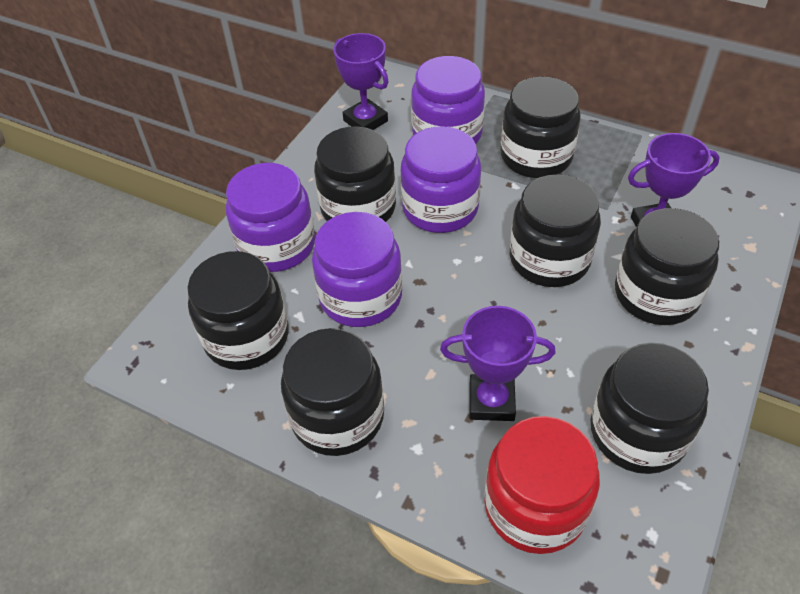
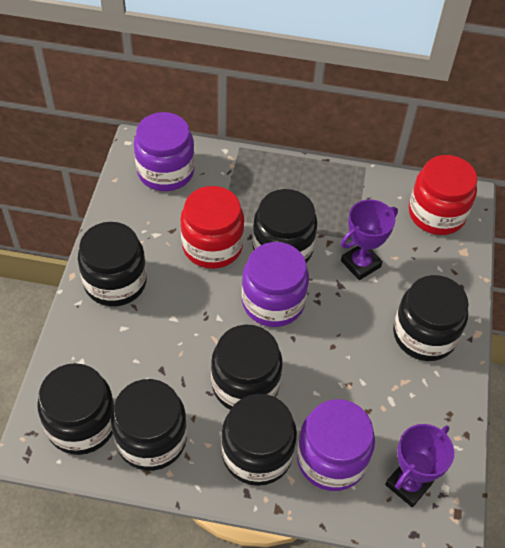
purple jar: [226,163,315,272] [312,212,402,327] [401,126,481,233] [411,56,485,144] = 4 -> [134,112,195,191] [242,242,309,327] [297,399,375,491] = 3
purple trophy: [333,33,389,130] [440,306,555,421] [628,133,720,227] = 3 -> [341,199,398,280] [385,424,454,507] = 2
red jar: [484,416,600,554] = 1 -> [180,186,244,269] [409,155,477,235] = 2

